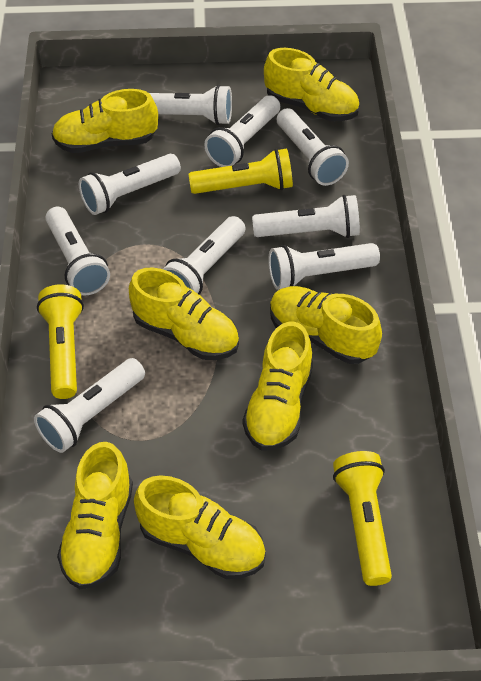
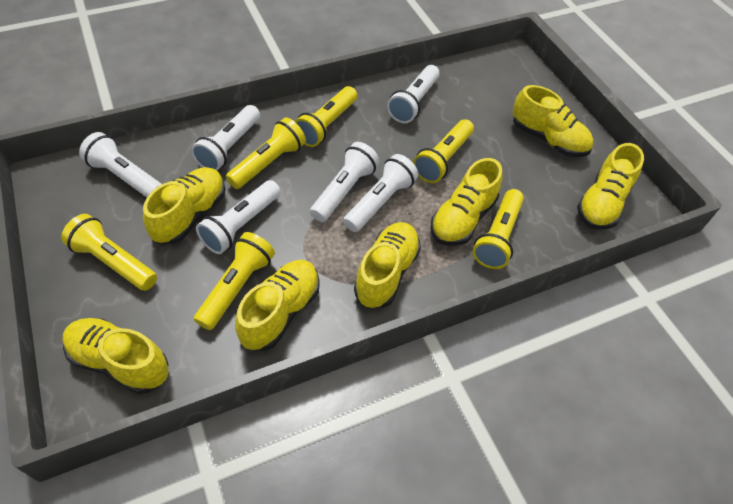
white flashlight: [34,358,145,453] [45,207,110,296] [79,154,181,215] [150,84,232,125] [163,216,245,294] [204,95,280,167] [252,195,360,238] [268,243,380,290] [277,108,349,186] = 9 -> [79,132,162,197] [191,105,260,171] [196,180,281,254] [310,142,379,222] [343,154,418,232] [387,65,440,123] = 6
yellow flashlight: [37,284,84,399] [189,149,293,194] [333,451,392,586] = 3 -> [61,214,157,291] [194,232,275,330] [226,117,306,189] [295,86,357,147] [413,119,474,183] [473,189,524,269] = 6

